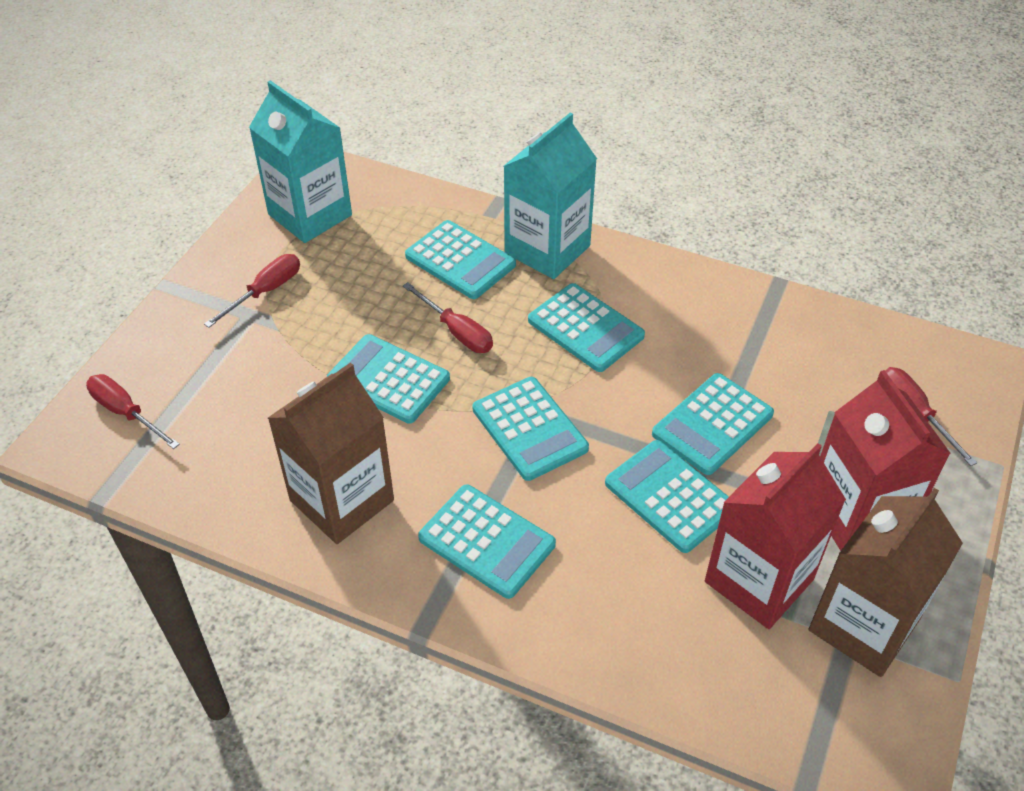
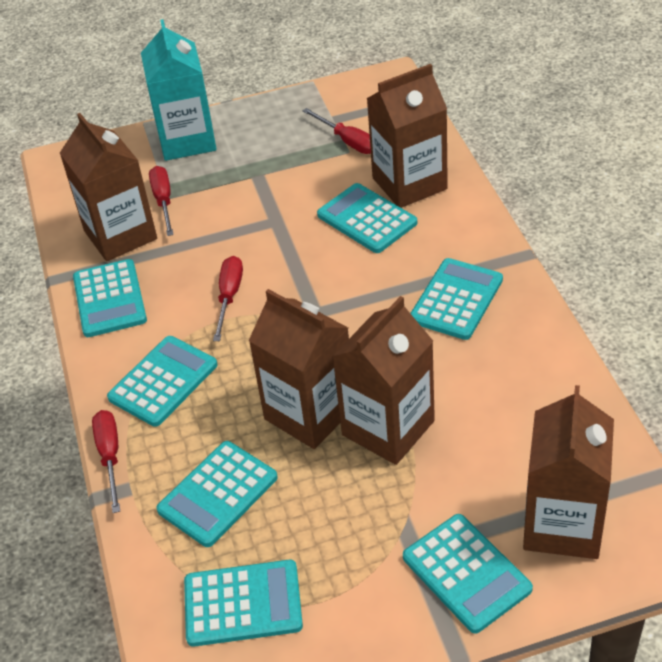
brown carton: [268,362,394,544] [809,488,963,677] = 2 -> [60,113,157,261] [248,289,349,449] [332,296,435,465] [367,64,448,208] [523,385,614,559] = 5
red carton: [705,443,846,629] [820,370,951,551] = 2 -> none = 0
turquoise carton: [249,80,352,243] [504,113,597,279] = 2 -> [141,19,217,161] = 1

